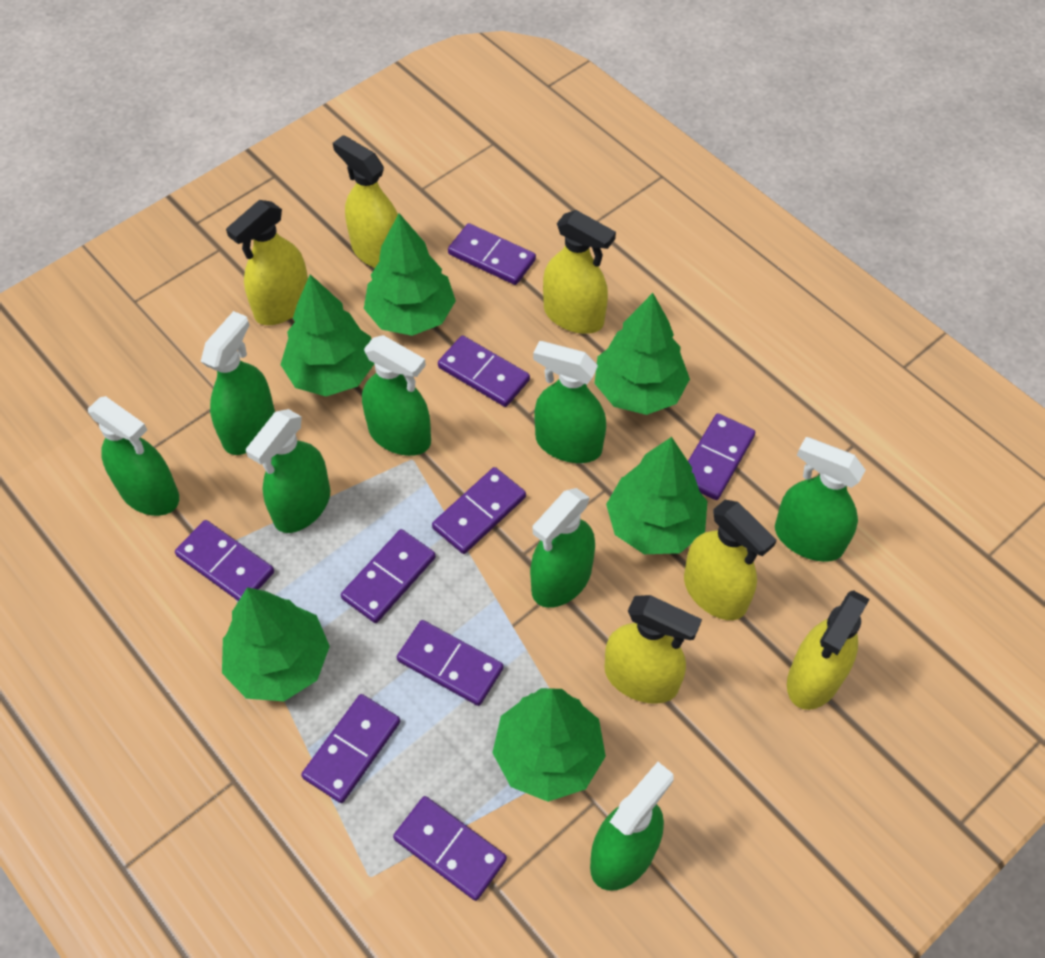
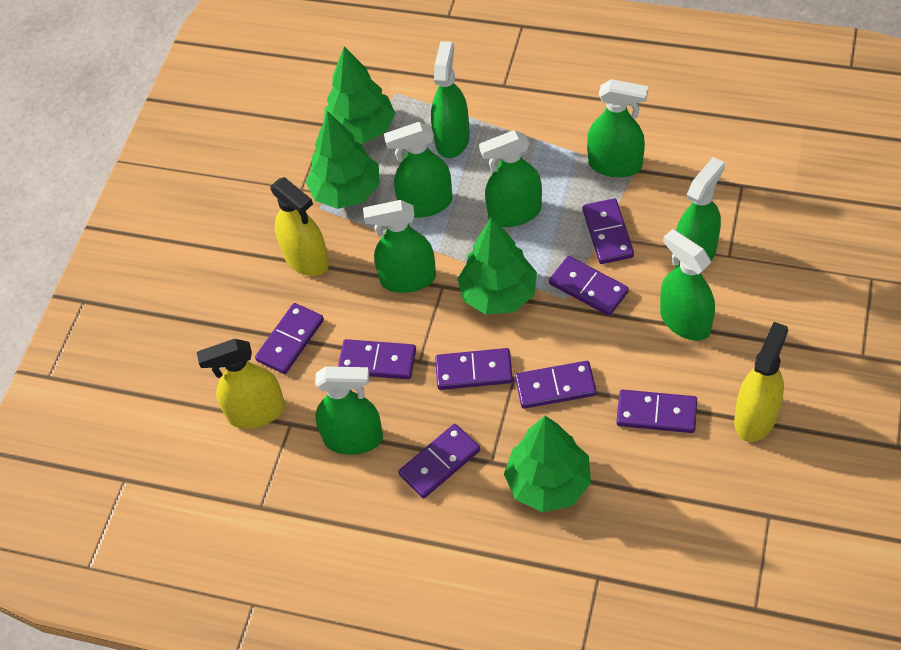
green tree: [222,587,330,701] [280,274,374,396] [364,213,456,336] [492,688,606,802] [594,293,690,415] [606,437,707,554] = 6 -> [306,111,380,209] [324,47,396,143] [458,217,537,315] [504,416,591,512] = 4
purple domino: [175,520,274,601] [301,694,400,803] [341,529,436,623] [393,796,507,901] [397,620,503,706] [432,467,526,554] [438,336,530,407] [448,223,536,285] [688,413,755,500] = 9 -> [255,303,324,374] [338,339,416,379] [398,424,480,498] [435,348,513,390] [515,361,597,409] [549,256,629,316] [583,198,634,264] [616,390,697,433] = 8
yellow spray bottle: [226,200,308,325] [333,135,398,268] [543,210,616,334] [604,595,702,704] [684,500,777,620] [787,590,870,710] = 6 -> [197,339,285,429] [270,177,329,276] [734,322,788,442] = 3

